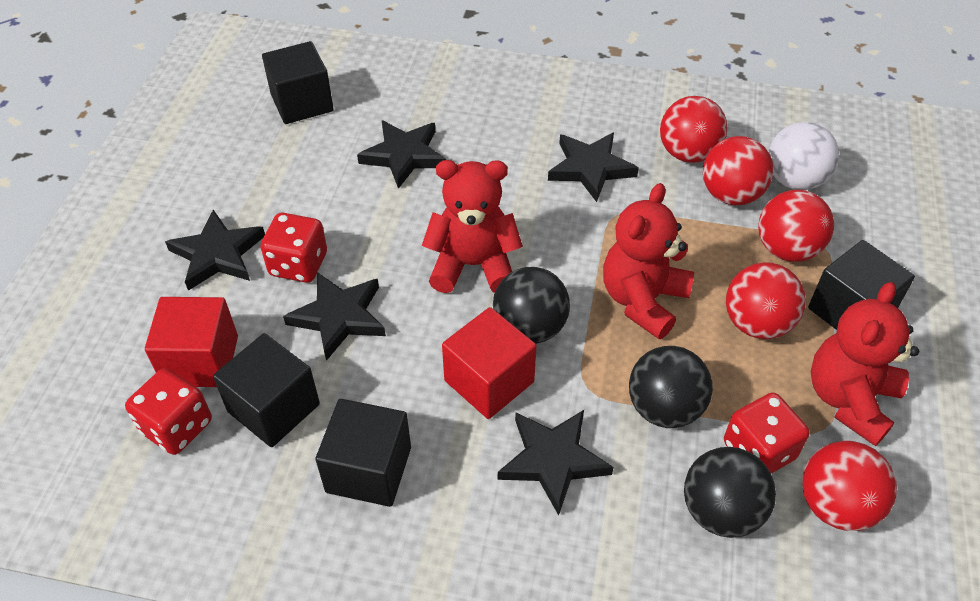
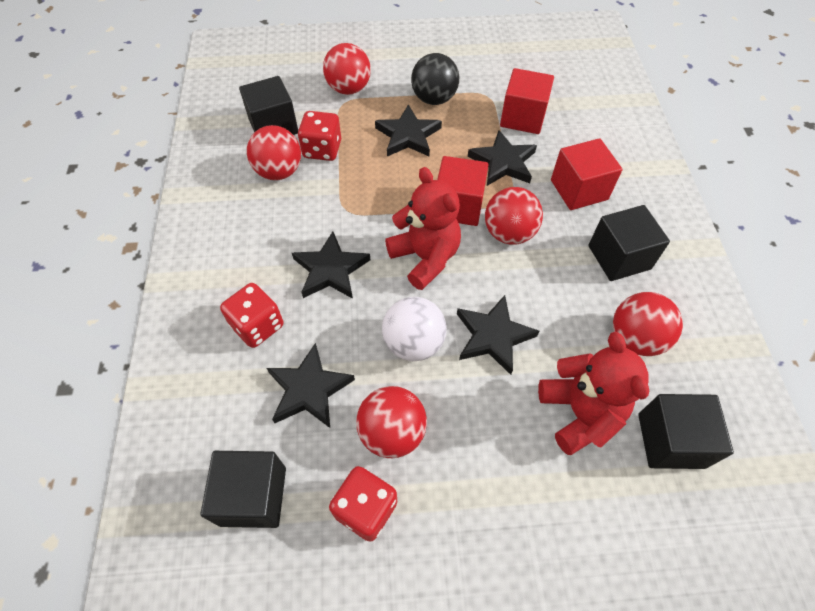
black ball: [493,267,570,344] [629,346,713,428] [684,447,776,538] = 3 -> [411,53,459,105] = 1
red cube: [145,297,238,387] [442,307,537,419] = 2 -> [437,156,489,226] [500,68,554,134] [551,138,622,210] = 3
red teddy bear: [422,160,523,293] [603,183,694,339] [811,282,919,446] = 3 -> [385,167,461,290] [538,332,649,455] = 2

